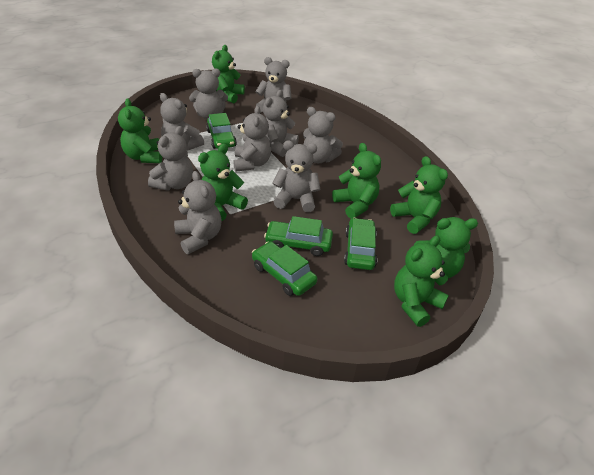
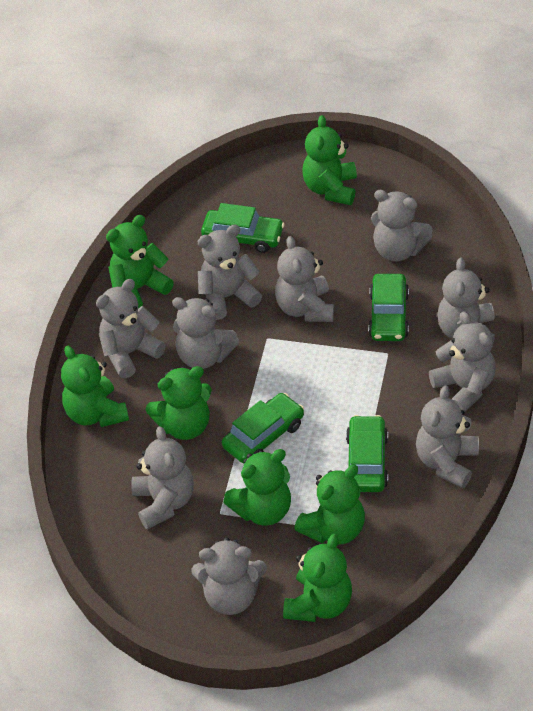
grey teddy bear: [148,126,193,191] [160,93,204,151] [174,171,222,254] [189,68,228,119] [233,106,271,172] [255,57,292,112] [263,90,299,157] [272,140,321,212] [303,107,343,163] = 9 -> [96,279,166,379] [131,426,194,530] [172,297,239,369] [192,537,267,615] [198,224,262,320] [275,236,334,322] [371,190,433,261] [416,386,479,488] [429,311,496,412] [437,258,495,347] = 10

